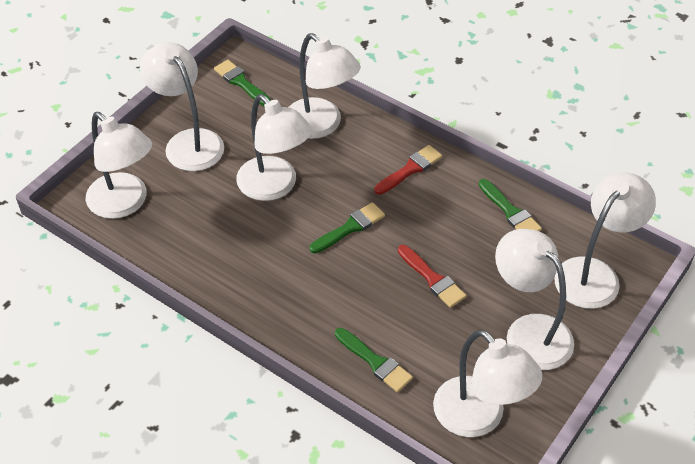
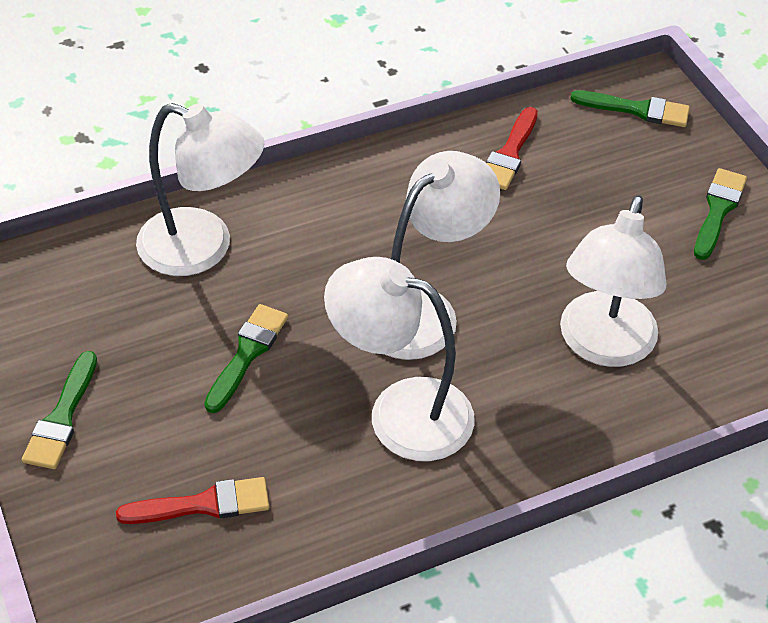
white lamp: [86,112,152,219] [140,42,224,171] [237,94,312,201] [289,33,361,139] [433,329,542,437] [495,229,574,370] [554,172,656,309] = 7 -> [136,103,264,276] [324,257,475,461] [384,151,500,360] [560,195,666,367] = 4

